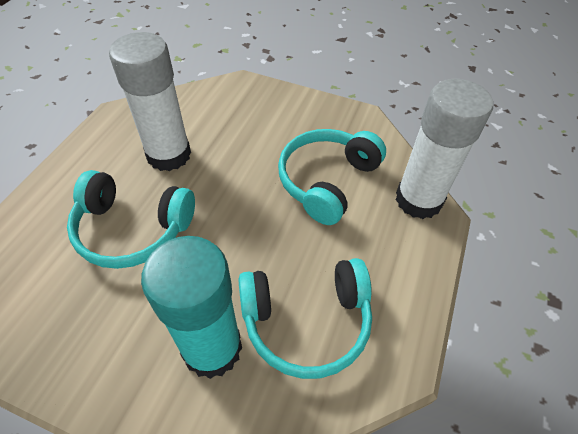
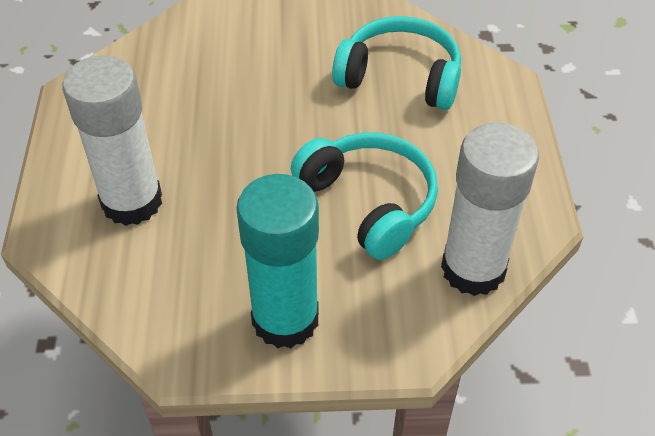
turquoise headphones: [67,170,195,269] [238,258,372,379] [278,129,386,225] = 3 -> [291,133,438,260] [332,16,461,110] = 2

